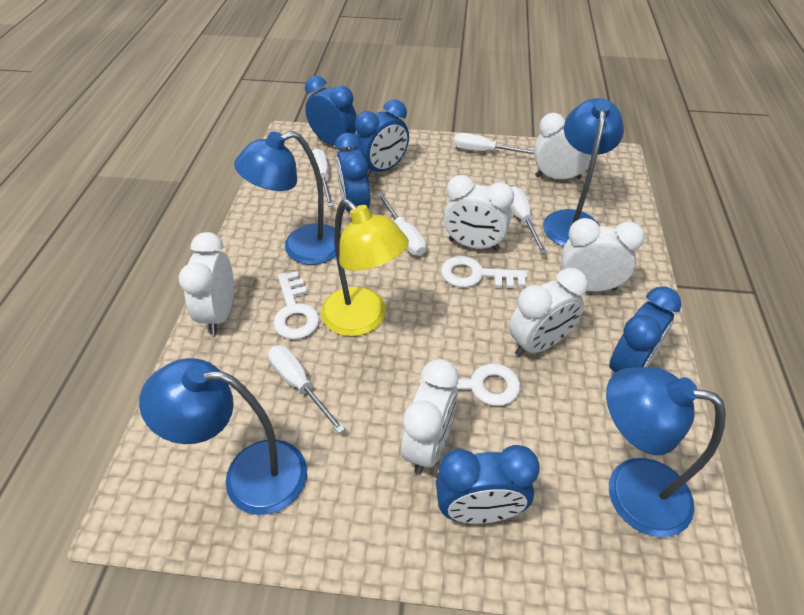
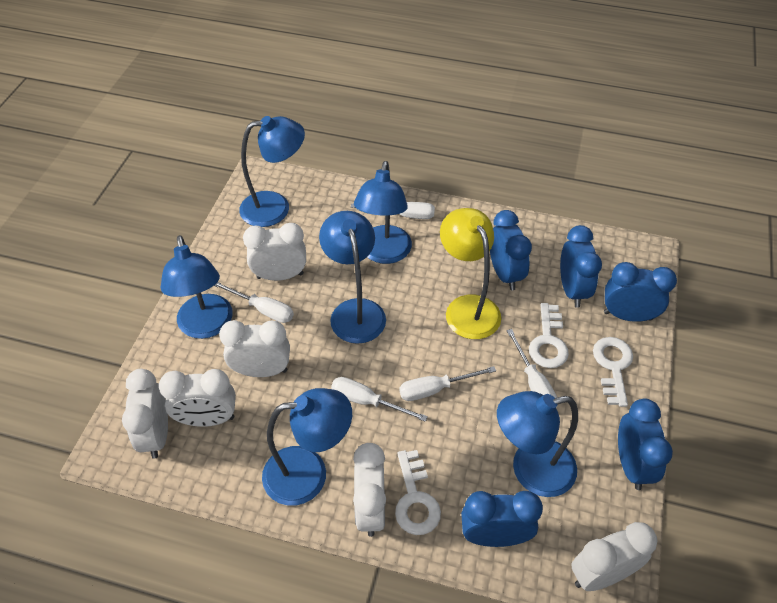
blue lamp: [139,358,307,515] [234,131,336,265] [543,98,624,246] [606,367,726,537] = 4 -> [161,235,233,339] [239,116,305,227] [262,388,352,506] [319,211,386,344] [354,161,412,264] [497,391,578,497] = 6

